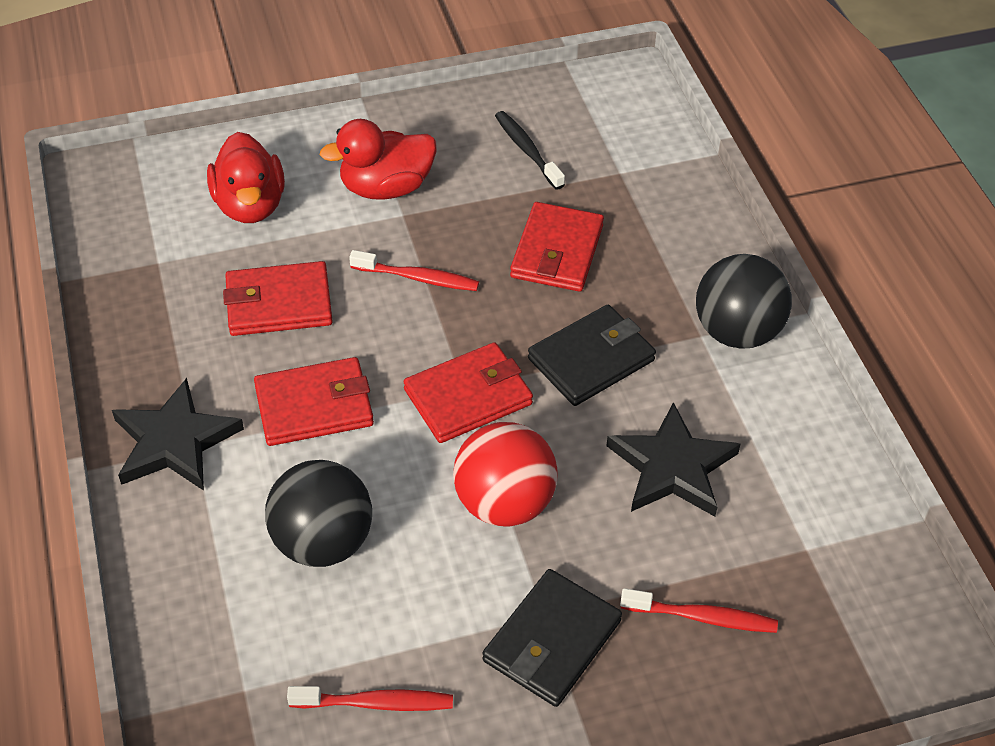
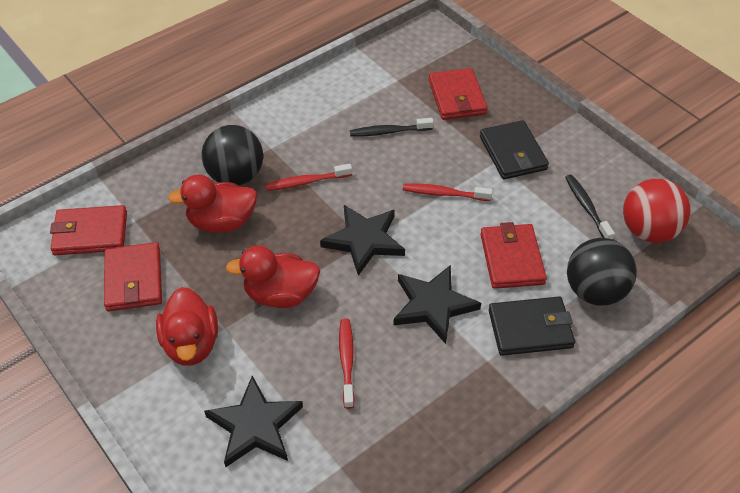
black star: [112,378,244,491] [606,402,740,517] = 2 -> [204,376,303,467] [320,205,405,276] [393,265,481,344] = 3
black toothbrush: [495,111,565,190] = 1 -> [350,118,434,137] [565,175,615,240] = 2
red duck: [207,132,285,223] [320,119,437,200] = 2 -> [156,287,218,366] [168,175,257,233] [226,245,320,308] = 3

